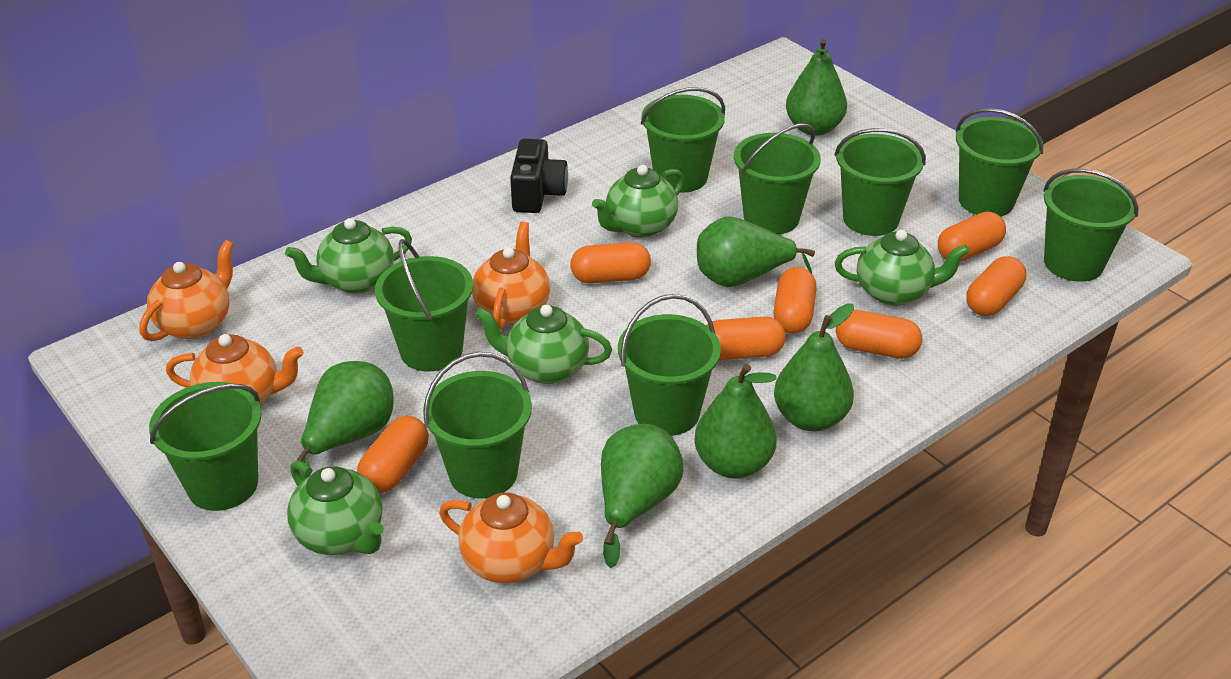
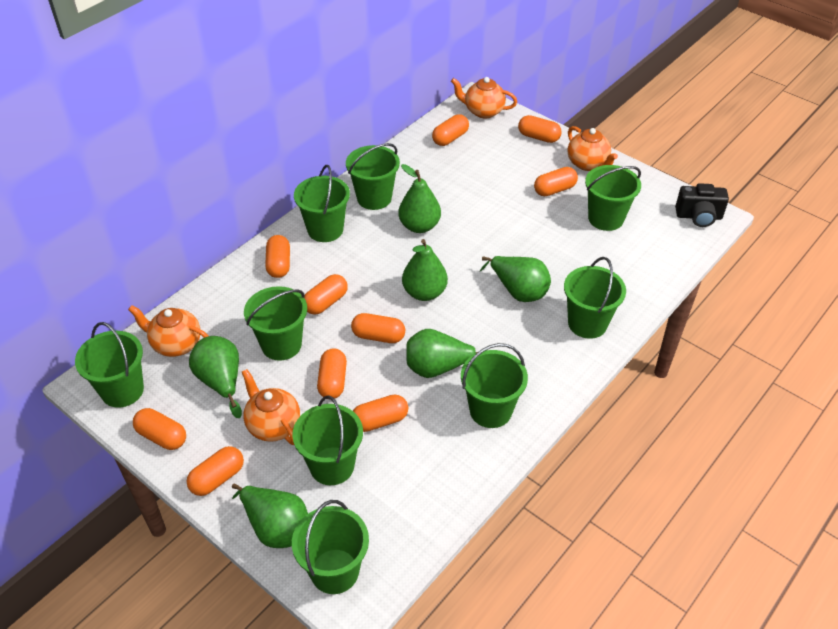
green teapot: [285,218,412,294] [287,461,384,555] [475,305,612,384] [592,165,684,238] [835,230,970,306] = 5 -> none = 0
orange capsule: [357,416,429,493] [570,242,651,283] [707,317,786,360] [773,267,817,334] [836,310,922,359] [938,212,1006,262] [966,256,1026,316] = 7 -> [133,408,186,450] [186,446,244,496] [265,235,290,278] [305,274,348,315] [317,348,347,399] [351,313,405,343] [353,394,408,432] [432,114,469,146] [518,115,562,143] [534,167,578,196] = 10

